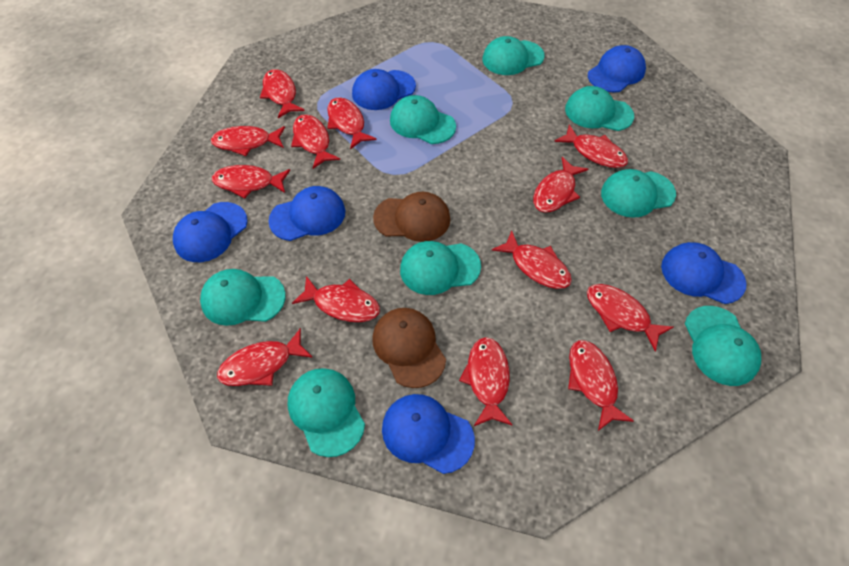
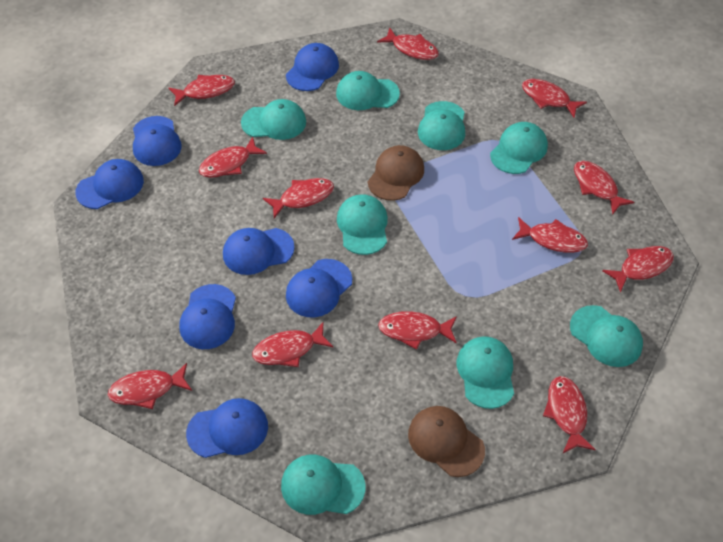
blue cap: [173,202,248,262] [269,186,345,241] [352,69,416,110] [382,394,475,474] [588,45,646,93] [661,242,746,304] = 6 -> [75,159,144,209] [133,116,182,166] [179,284,236,349] [186,398,268,458] [223,228,294,275] [286,43,339,91] [286,259,352,317] = 7
red fish: [211,126,285,156] [212,165,290,199] [217,328,313,386] [260,69,305,118] [291,114,340,169] [292,276,380,322] [327,97,377,149] [459,337,512,426] [492,230,572,289] [533,157,588,213] [554,124,628,168] [568,340,634,431] [587,284,673,351] = 13 -> [108,363,192,409] [168,75,235,106] [199,137,267,178] [252,323,333,367] [263,178,334,218] [377,27,439,60] [378,311,457,350] [512,217,588,253] [522,79,587,117] [543,376,596,454] [574,161,634,214] [602,246,674,292] = 12

